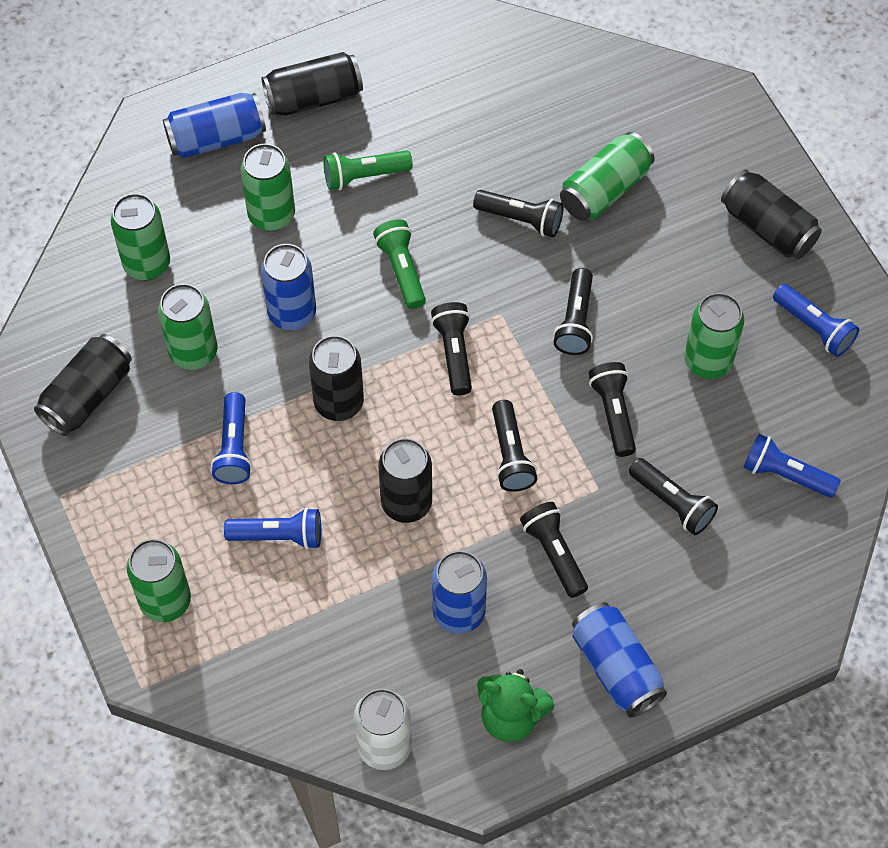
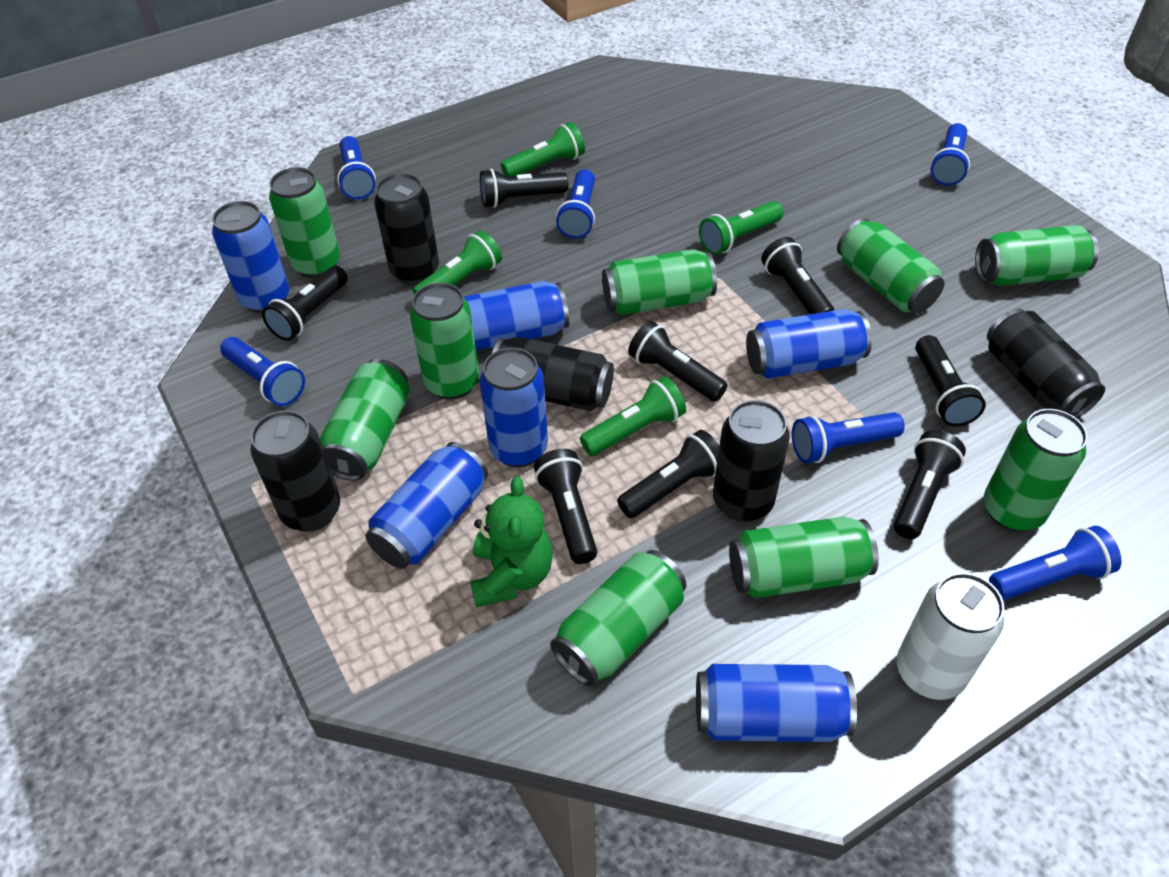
black flashlight: [431,302,472,395] [473,190,563,237] [492,400,537,492] [520,502,588,598] [553,268,593,355] [588,362,636,457] [629,458,718,535] = 7 -> [262,266,348,341] [480,169,568,208] [534,449,597,564] [617,430,719,518] [628,321,728,402] [761,237,834,314] [894,430,966,539] [915,335,986,427] = 8
blue can: [163,93,266,158] [261,244,316,330] [432,550,487,634] [572,602,667,717] = 4 -> [212,201,290,313] [366,442,488,569] [463,281,569,351] [480,348,548,467] [696,664,857,742] [746,309,872,379] = 6
blue flashlight: [211,392,252,484] [224,508,321,549] [743,434,841,498] [773,284,859,357] = 4 -> [220,337,305,406] [337,136,376,200] [556,169,595,239] [792,412,905,463] [930,123,970,186] [989,526,1122,600] = 6
green can: [111,193,170,280] [126,539,191,622] [158,284,217,370] [241,144,295,231] [560,132,655,221] [684,293,744,379] = 6 -> [269,167,340,278] [320,359,410,481] [410,283,479,400] [550,550,687,686] [602,249,717,315] [729,516,879,598] [837,218,945,313] [975,225,1099,286] [984,409,1088,532] = 9
green flashlight: [323,150,413,190] [373,219,426,309] = 2 -> [413,230,502,295] [501,122,585,177] [580,376,686,456] [699,201,783,255] = 4

